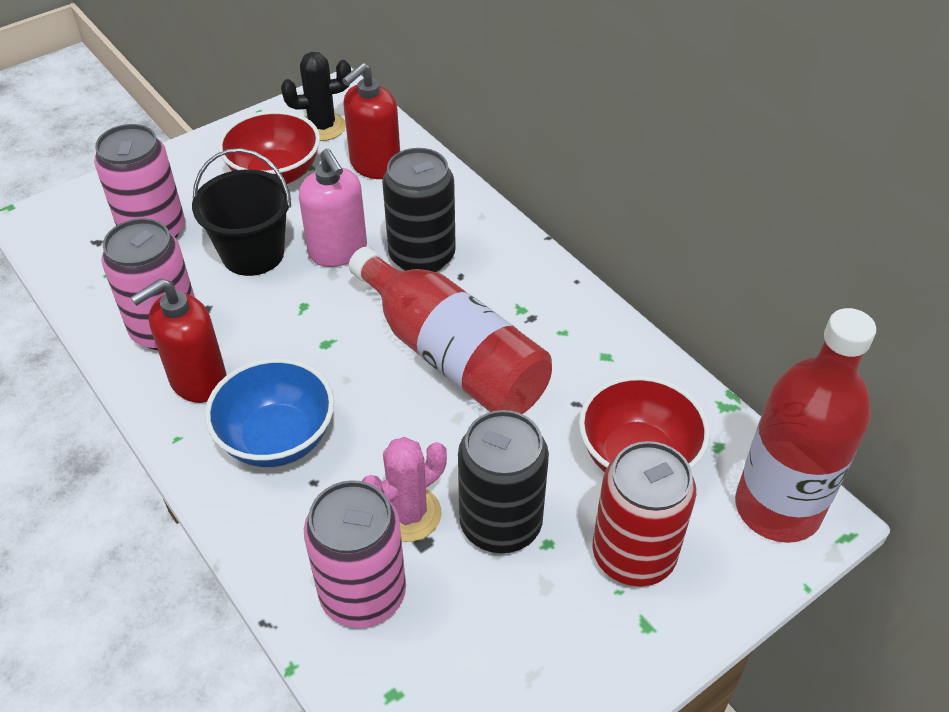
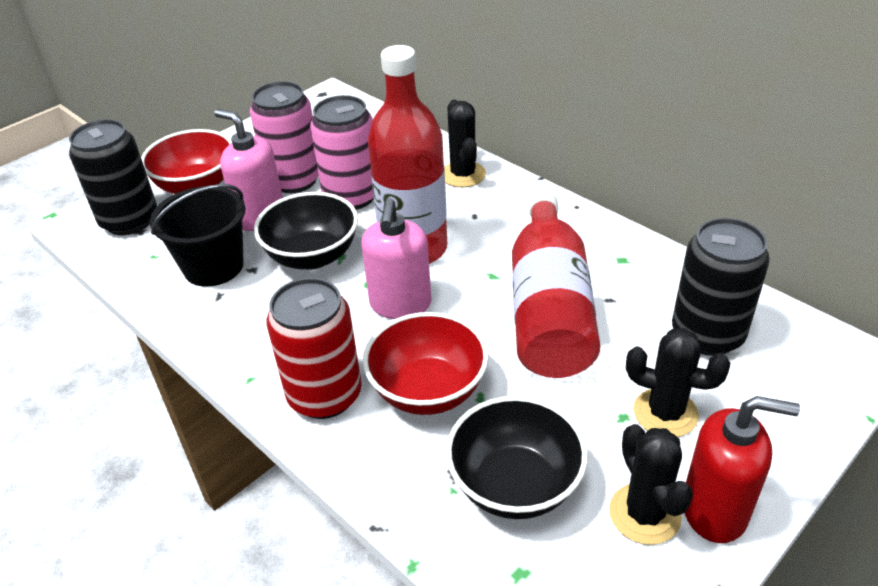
black bowl: none = 0 -> [254,192,358,270] [446,396,588,519] = 2
black cactus: [281,52,351,141] = 1 -> [444,100,486,187] [609,424,693,545] [626,328,730,437] = 3
blue bowl: [205,358,334,467] = 1 -> none = 0
pink cactus: [362,437,447,542] = 1 -> none = 0
pink can: [94,124,185,238] [101,218,195,350] [304,480,406,628] = 3 -> [250,81,319,193] [310,95,374,210] = 2
pink soap dispenser: [299,149,367,267] = 1 -> [214,109,283,231] [362,198,432,319] = 2
red soap dispenser: [131,279,227,403] [342,63,400,179] = 2 -> [685,396,800,543] = 1

